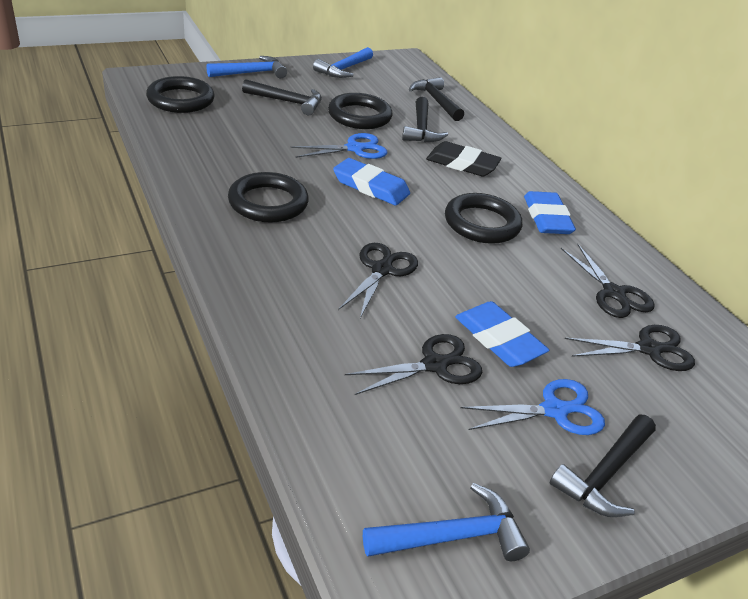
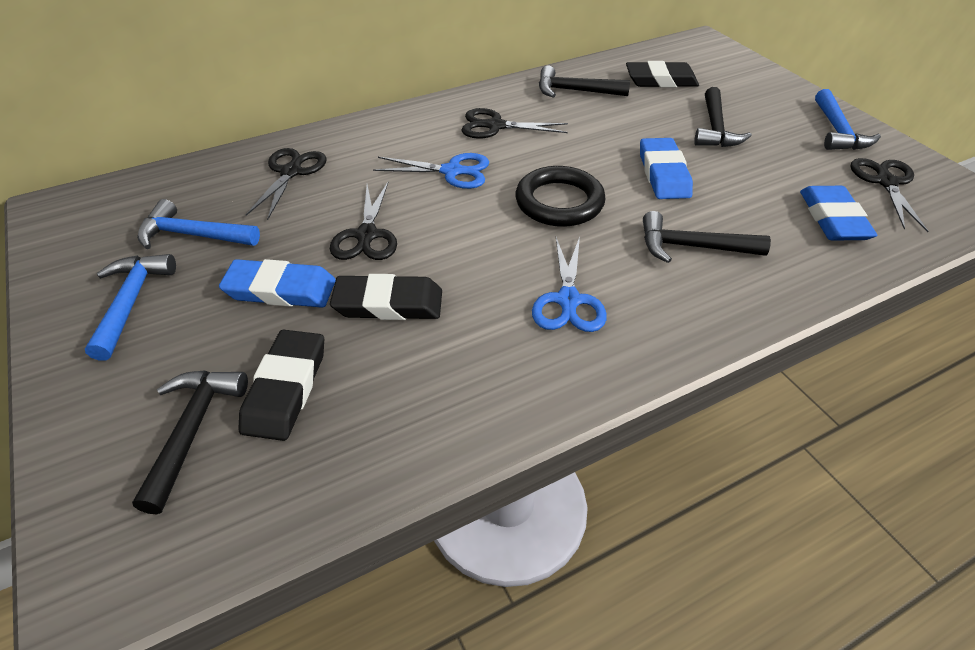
black eraser: [426,141,502,176] = 1 -> [239,330,324,441] [330,274,442,320] [626,61,699,88] = 3
black ring: [146,76,215,113] [228,172,309,222] [328,93,393,129] [445,193,522,244] = 4 -> [515,166,606,227] = 1

